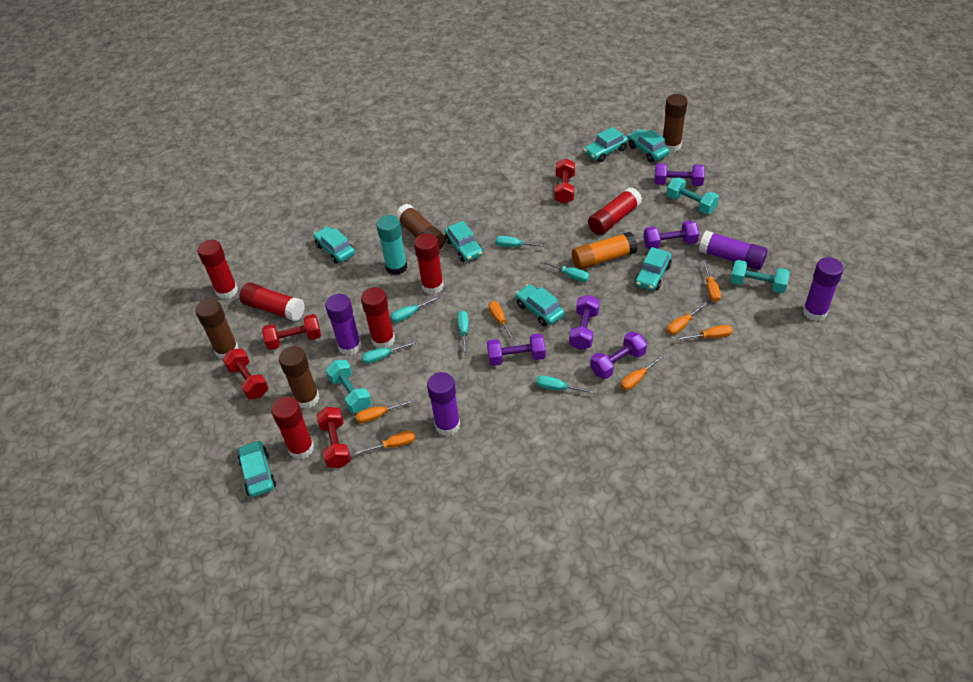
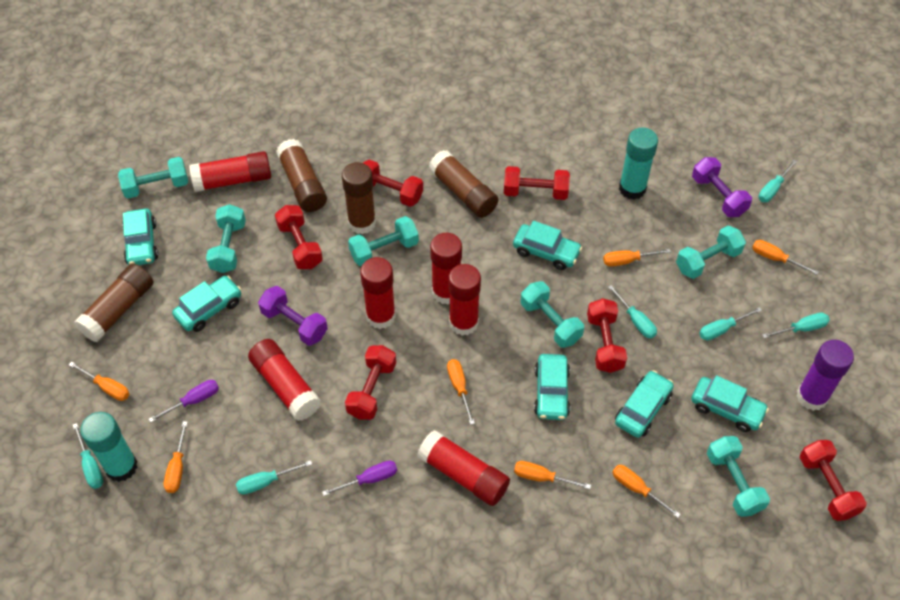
orange glue stick: [572,232,637,270] = 1 -> none = 0
purple dumbbell: [487,333,546,366] [569,295,600,350] [590,332,647,379] [644,221,699,249] [654,163,705,186] = 5 -> [258,286,328,346] [692,157,752,217] = 2
purple glue stick: [325,294,361,355] [427,372,460,436] [699,231,768,270] [803,257,844,321] = 4 -> [797,340,854,411] = 1
purple screwdriver: none = 0 -> [149,380,219,422] [322,460,397,496] = 2
red dumbbell: [222,348,269,399] [262,314,321,350] [316,407,351,468] [554,158,575,204] = 4 -> [275,205,323,269] [345,345,396,420] [363,160,423,207] [504,166,570,200] [587,298,627,373] [800,440,867,521] = 6
turquoise car: [238,440,276,497] [314,226,355,264] [445,221,483,262] [515,284,565,326] [584,127,628,162] [628,129,670,162] [635,247,672,291] = 7 -> [122,208,158,265] [172,276,241,332] [513,221,582,270] [534,354,570,420] [615,370,674,438] [691,375,769,432] = 6
turquoise dumbbell: [326,360,372,413] [667,178,719,214] [730,260,790,293] = 3 -> [118,157,188,198] [206,204,246,273] [348,216,419,267] [521,281,584,348] [676,226,746,279] [707,436,770,517] = 6
turquoise glue stick: [376,215,407,275] = 1 -> [80,412,137,482] [619,127,658,200] = 2

